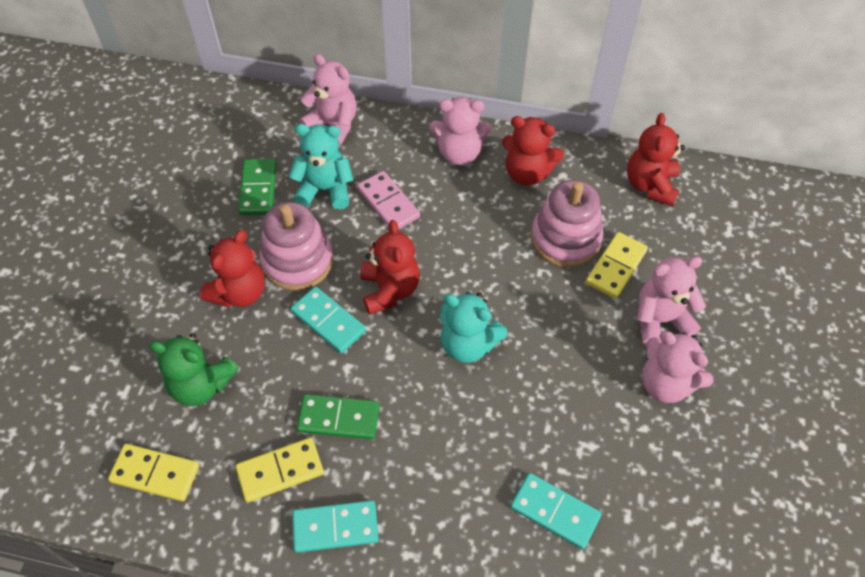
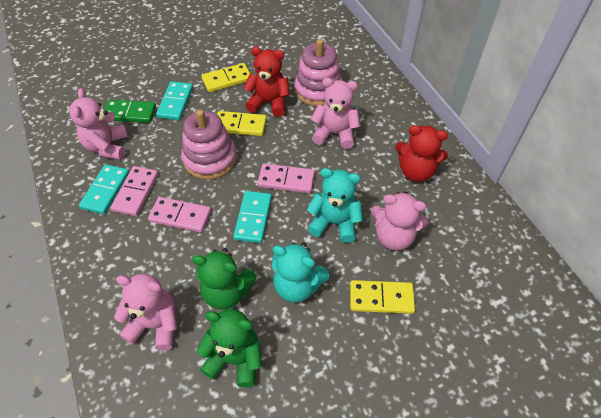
green domino: [238,159,277,215] [297,394,380,439] = 2 -> [104,100,156,123] = 1
green teddy bear: [149,333,239,406] = 1 -> [192,248,257,310] [196,309,262,387] = 2
pink domino: [357,171,420,229] = 1 -> [110,166,158,216] [148,197,211,232] [257,163,315,193] = 3
red teddy bear: [200,230,265,308] [360,220,420,315] [502,116,564,186] [627,113,685,206] = 4 -> [243,47,290,117] [395,125,448,182] = 2

